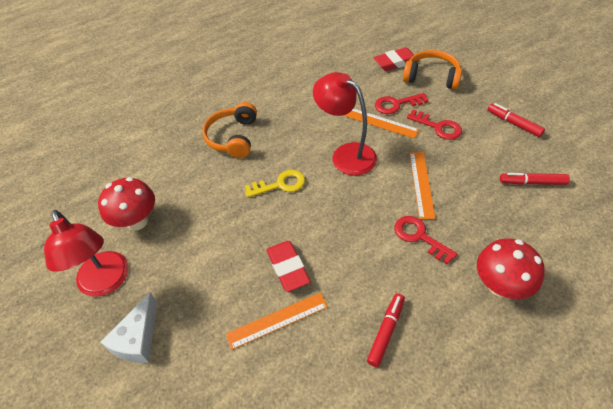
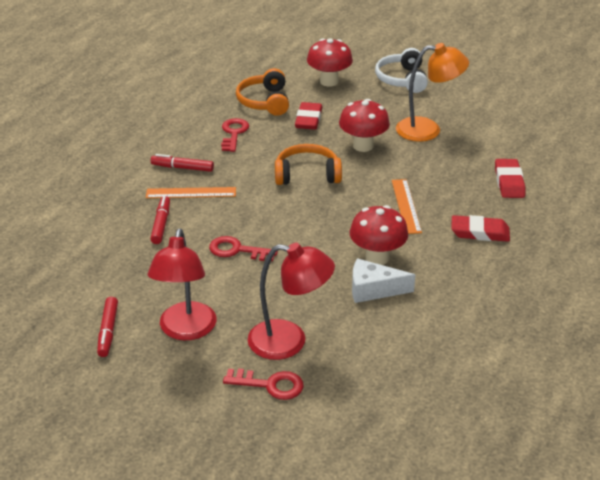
orange lamp: none = 0 -> [396,43,469,142] = 1
orange ruler: [226,292,328,350] [343,109,419,138] [410,152,436,219] = 3 -> [146,187,236,198] [392,179,422,234] = 2
red eraser: [266,241,310,292] [374,47,419,71] = 2 -> [295,102,322,130] [452,215,510,242] [495,159,525,198] = 3
red mushroom: [98,177,155,231] [477,239,545,299] = 2 -> [307,38,353,87] [339,99,390,152] [350,205,408,265] = 3
white headphones: none = 0 -> [375,48,428,93] = 1
yellow key: [245,170,305,198] = 1 -> none = 0

